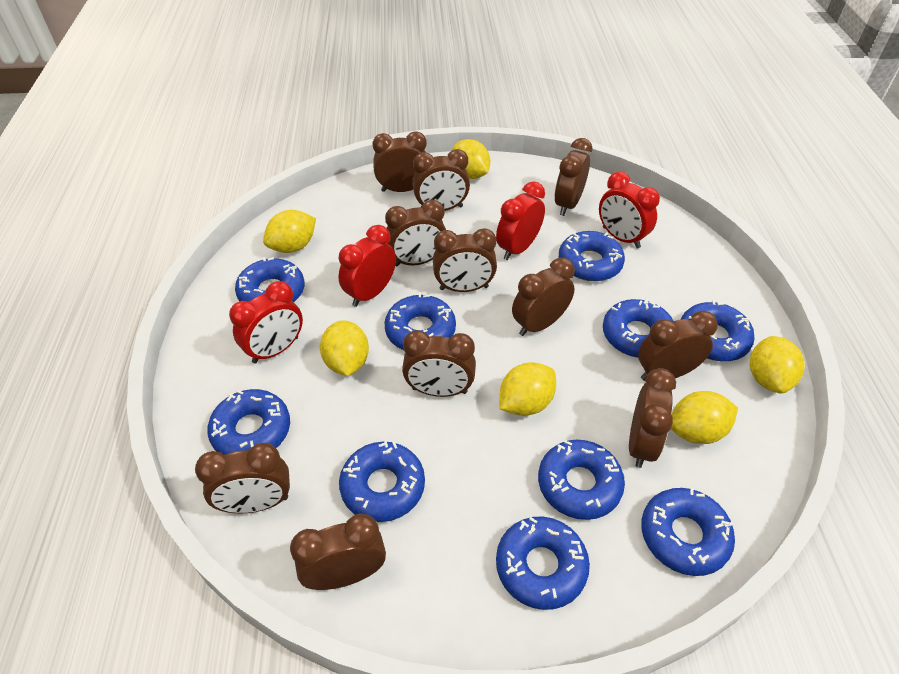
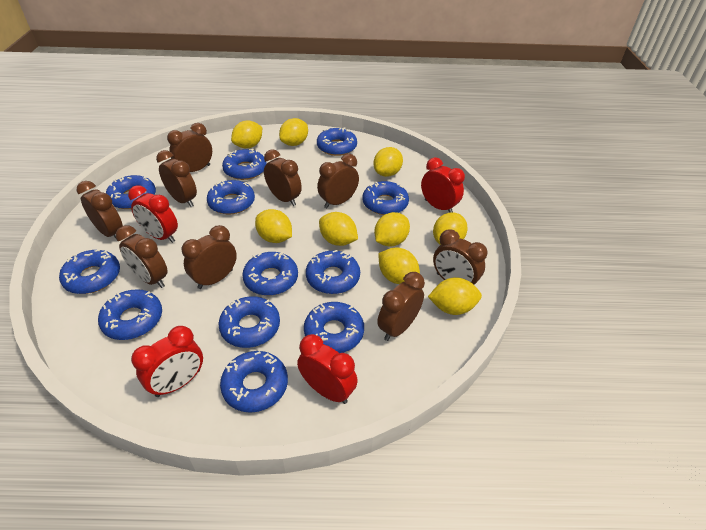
blue donut: [207,389,290,455] [235,257,304,302] [339,441,425,522] [385,293,456,350] [496,517,590,610] [538,440,625,520] [559,231,625,281] [603,298,673,358] [641,488,735,576] [681,300,755,361] = 10 -> [59,249,120,294] [98,289,162,340] [106,175,156,209] [207,180,255,215] [218,296,280,348] [220,351,288,413] [222,149,267,180] [242,252,298,296] [304,302,364,353] [306,250,360,294] [317,127,357,156] [363,181,409,215] = 12
brown clock: [195,443,290,514] [290,514,386,590] [373,131,427,192] [385,200,446,267] [402,330,476,397] [412,149,470,211] [433,228,497,292] [512,258,575,336] [555,138,592,216] [629,368,676,468] [638,311,718,381] = 11 -> [77,181,123,240] [116,225,168,288] [156,150,197,207] [167,123,212,172] [181,225,237,289] [264,149,302,206] [317,154,359,208] [377,272,425,341] [433,229,488,285] = 9
yellow lemon: [263,210,316,253] [320,320,369,376] [452,139,490,179] [500,362,556,416] [671,391,738,444] [750,336,805,393] = 6 -> [231,121,262,148] [255,209,292,243] [279,118,308,146] [319,212,358,246] [373,147,403,177] [374,212,410,247] [378,247,420,284] [428,277,482,315] [433,212,468,245] = 9

